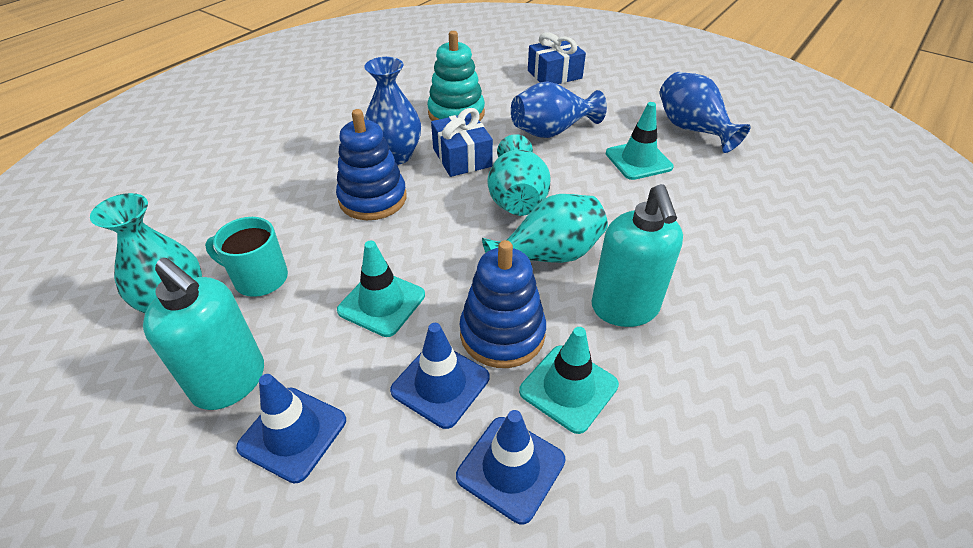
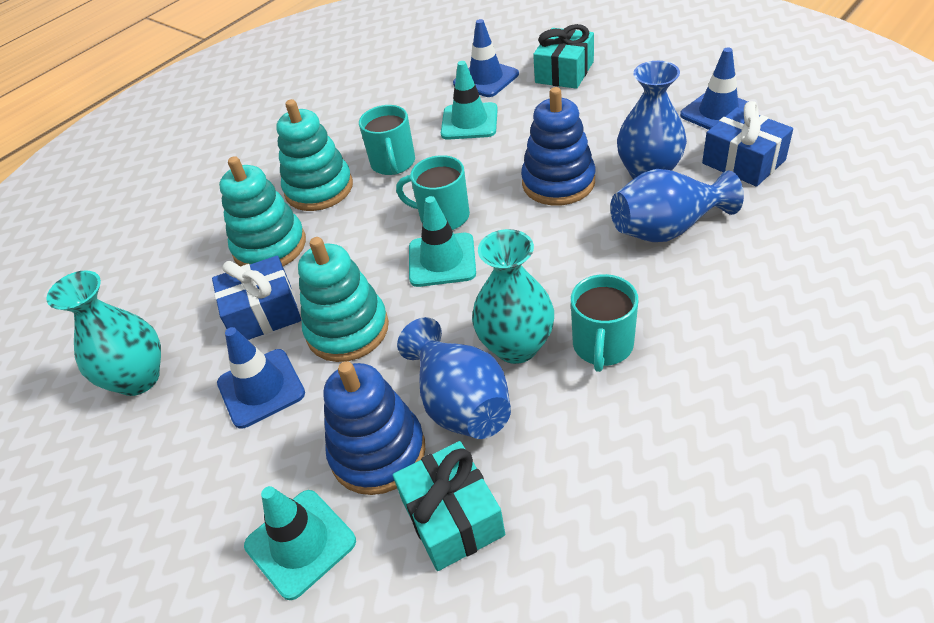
turquoise gift: none = 0 -> [393,441,505,571] [533,24,594,89] = 2
turquoise mug: [205,217,288,297] = 1 -> [359,105,415,175] [396,155,470,230] [571,274,638,372] = 3
turquoise soap dispenser: [143,258,264,410] [592,184,683,327] = 2 -> none = 0
turquoise stacking toy: [427,31,485,121] = 1 -> [219,156,306,267] [276,99,353,211] [298,237,389,362] = 3
turquoise vase: [90,193,202,313] [482,194,608,263] [488,134,551,216] = 3 -> [46,270,161,396] [472,229,554,364] = 2

